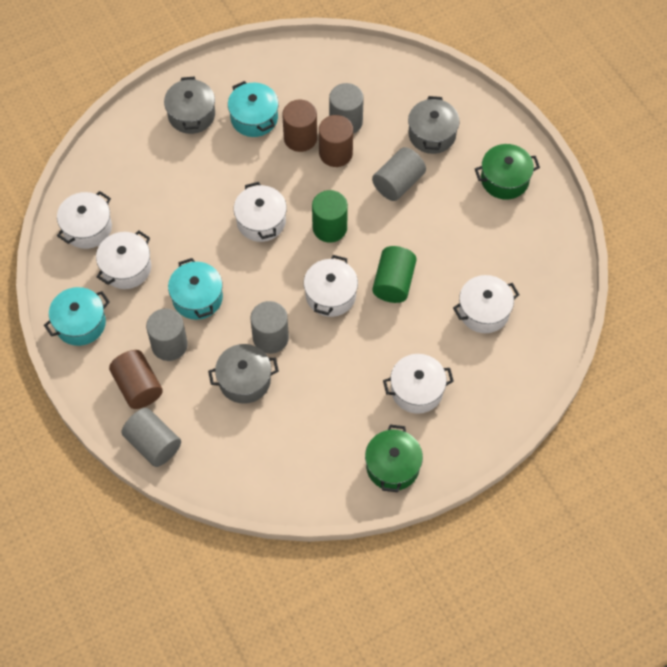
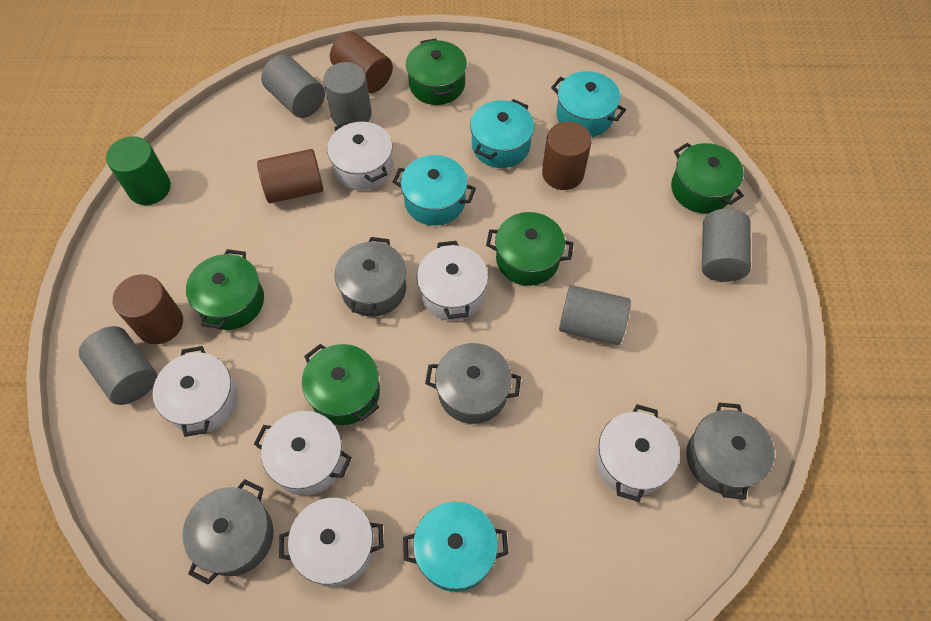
brown cylinder: [109,350,163,409] [282,100,317,152] [319,115,353,167] = 3 -> [113,274,183,344] [257,149,324,203] [330,31,393,93] [542,121,592,190] = 4
green cylinder: [312,190,348,243] [372,246,417,303] = 2 -> [106,136,171,205] = 1
green pot: [365,425,423,492] [475,144,540,200] = 2 -> [186,249,264,330] [302,344,380,425] [406,38,467,105] [486,212,574,286] [671,142,744,213] = 5
grey pot: [164,77,215,134] [208,344,279,404] [408,96,460,154] = 3 -> [182,479,274,584] [335,237,406,317] [425,343,521,424] [686,402,775,500] = 4
turquoise pot: [44,287,110,346] [168,258,223,320] [228,81,279,137] = 3 -> [393,155,476,226] [403,502,508,592] [470,99,534,168] [551,71,626,137] = 4

